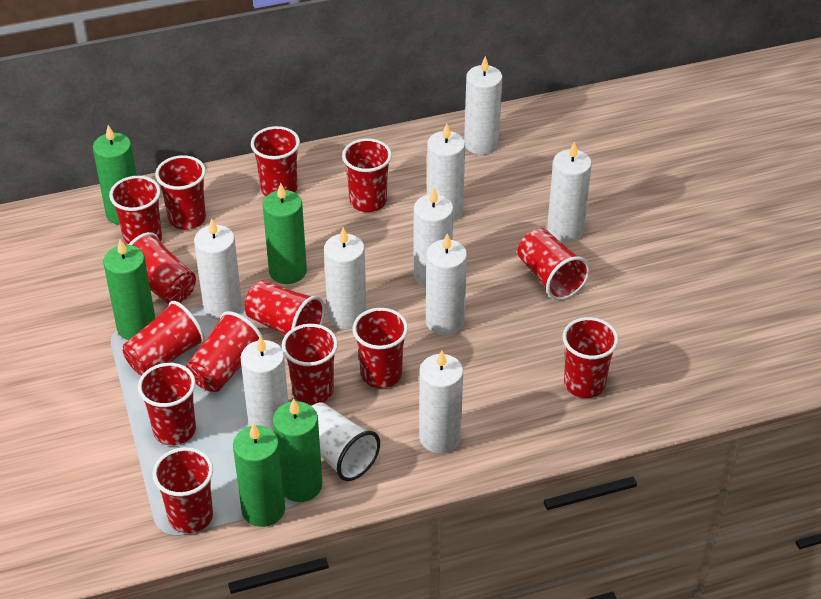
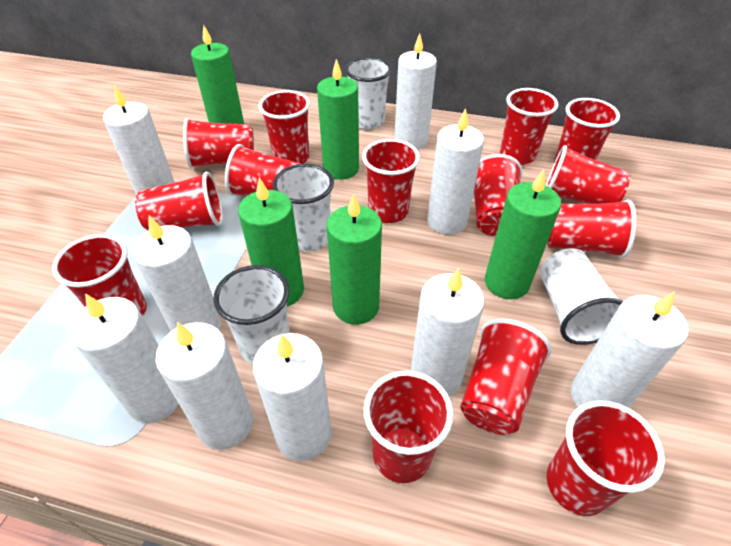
white cup: [312,403,380,481] = 1 -> [213,265,290,364] [273,164,334,251] [345,57,392,130] [540,248,623,345] = 4

